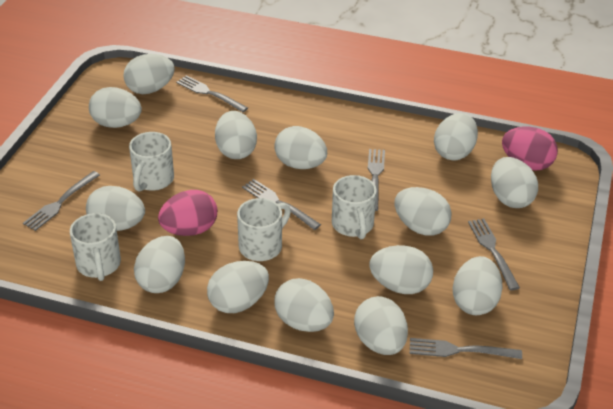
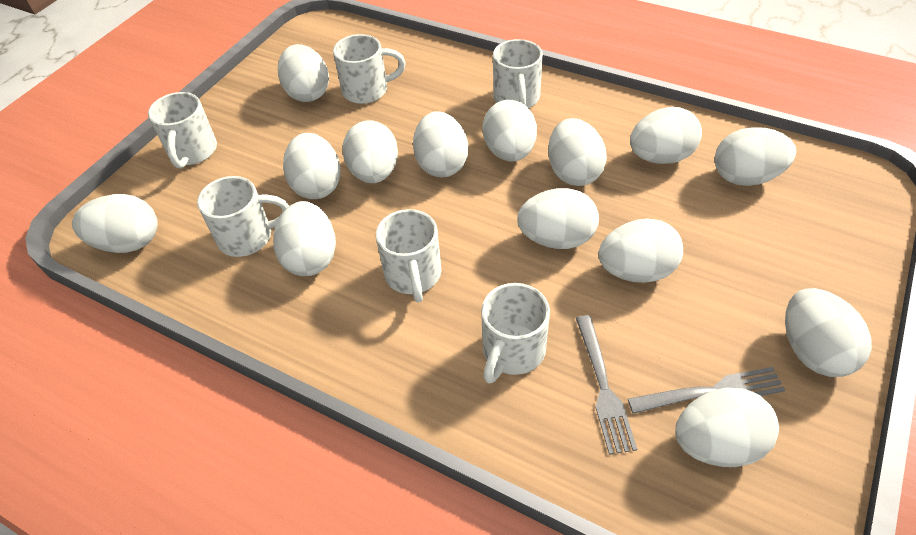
grey fork: [23,171,100,231] [176,75,248,112] [242,179,321,230] [368,149,385,211] [410,338,522,359] [468,218,520,290] = 6 -> [576,315,637,455] [628,367,785,414] = 2
pink egg: [158,190,217,236] [502,127,558,171] = 2 -> none = 0
white mug: [70,213,121,281] [129,132,174,192] [237,198,291,261] [332,175,377,239] = 4 -> [148,92,217,168] [197,176,289,257] [333,34,406,104] [376,209,442,303] [481,283,550,384] [493,39,543,108] = 6

